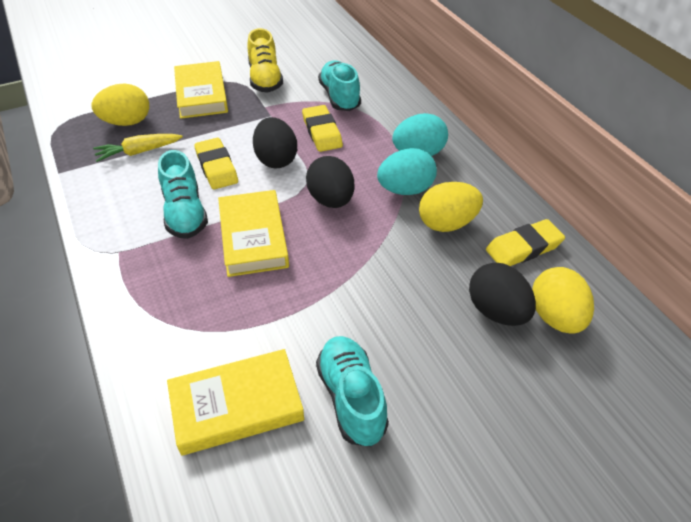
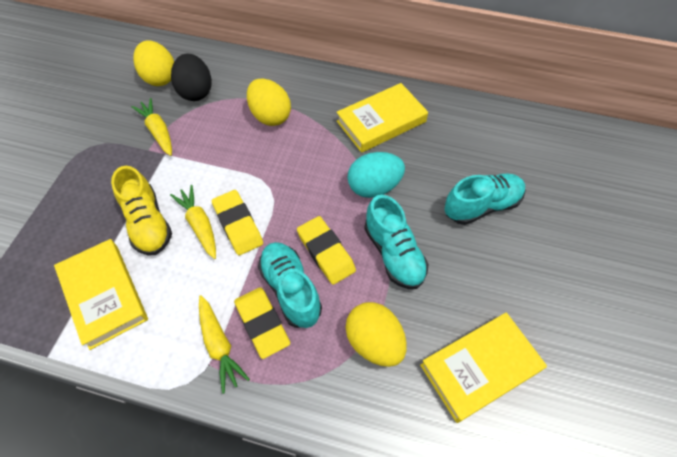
black egg: [253,117,297,168] [306,156,354,208] [469,263,536,326] = 3 -> [171,53,212,101] = 1
turquoise egg: [377,148,437,195] [392,113,448,156] = 2 -> [347,152,405,198] = 1
yellow carrot: [93,134,183,162] = 1 -> [131,98,172,156] [170,185,216,259] [199,295,250,394] = 3

